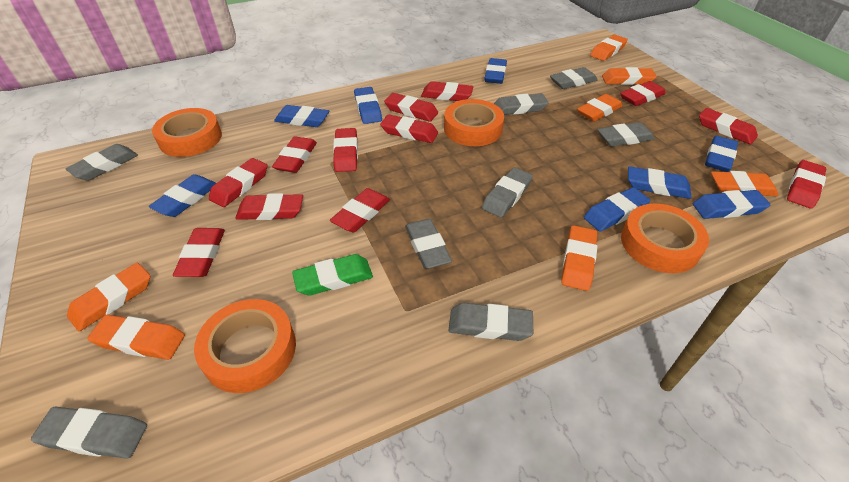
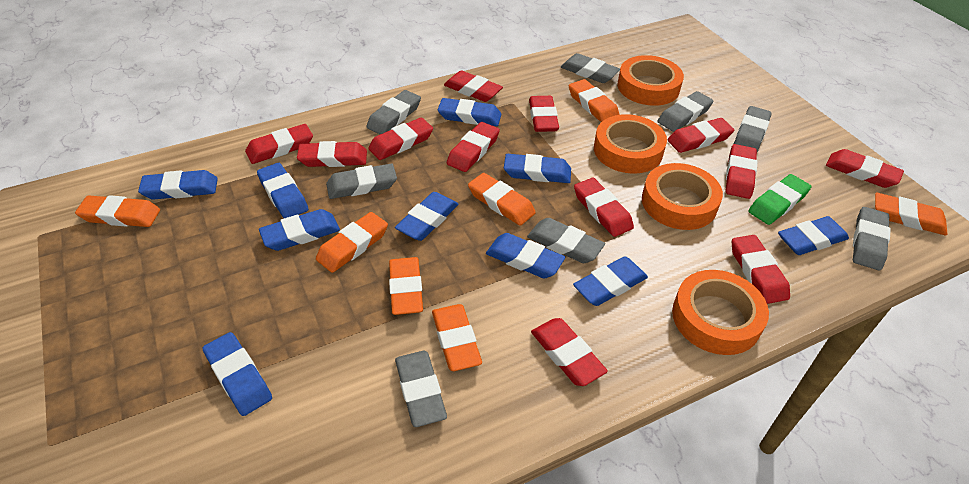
blue eraser: [149,174,216,217] [274,105,329,127] [354,87,382,124] [485,58,507,84] [584,187,650,231] [628,166,692,199] [692,190,770,219] [705,136,738,172] = 8 -> [138,170,218,200] [202,332,272,416] [257,163,308,218] [259,209,340,251] [395,192,459,241] [438,98,501,126] [486,233,565,279] [504,154,571,183] [573,256,648,306] [778,216,849,255] = 10

